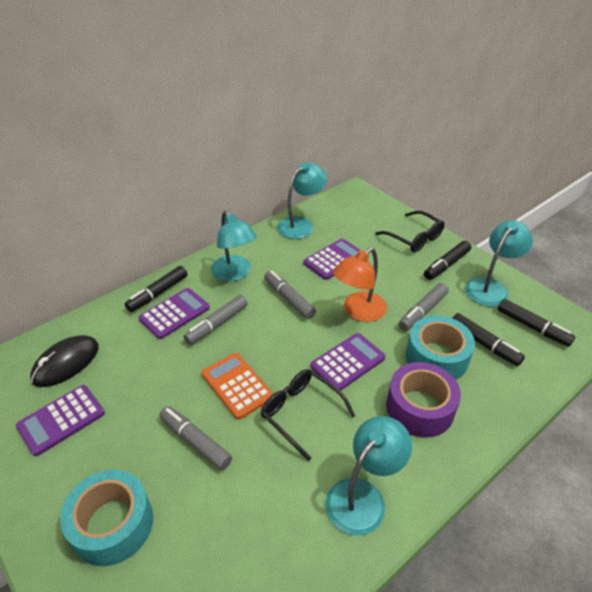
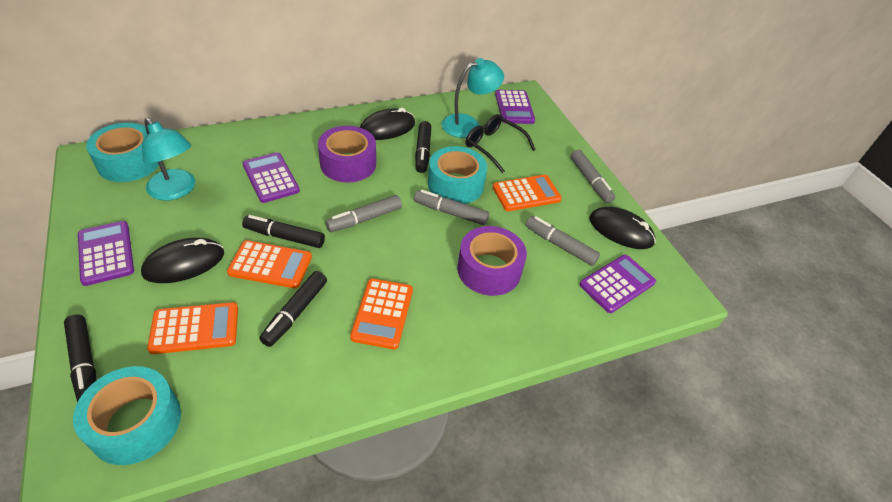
black glasses: [261,369,355,461] [375,211,444,252] = 2 -> [466,114,536,173] = 1
black mouse: [30,335,99,387] = 1 -> [141,238,224,283] [360,108,415,140] [589,207,656,249] = 3
orange calculator: [202,353,273,420] = 1 -> [147,302,238,354] [227,240,312,288] [350,278,413,349] [493,175,562,211] = 4
orange lamp: [333,248,387,322] = 1 -> none = 0
purple tape: [387,362,461,438] = 1 -> [318,126,376,183] [457,226,527,296] = 2
turquoise lamp: [211,210,257,282] [277,163,327,239] [326,416,412,536] [465,220,533,307] = 4 -> [142,118,195,201] [442,58,504,138] = 2
turquoise tape: [60,469,153,566] [406,315,475,380] = 2 -> [73,366,181,465] [86,123,159,182] [428,146,487,204] = 3

